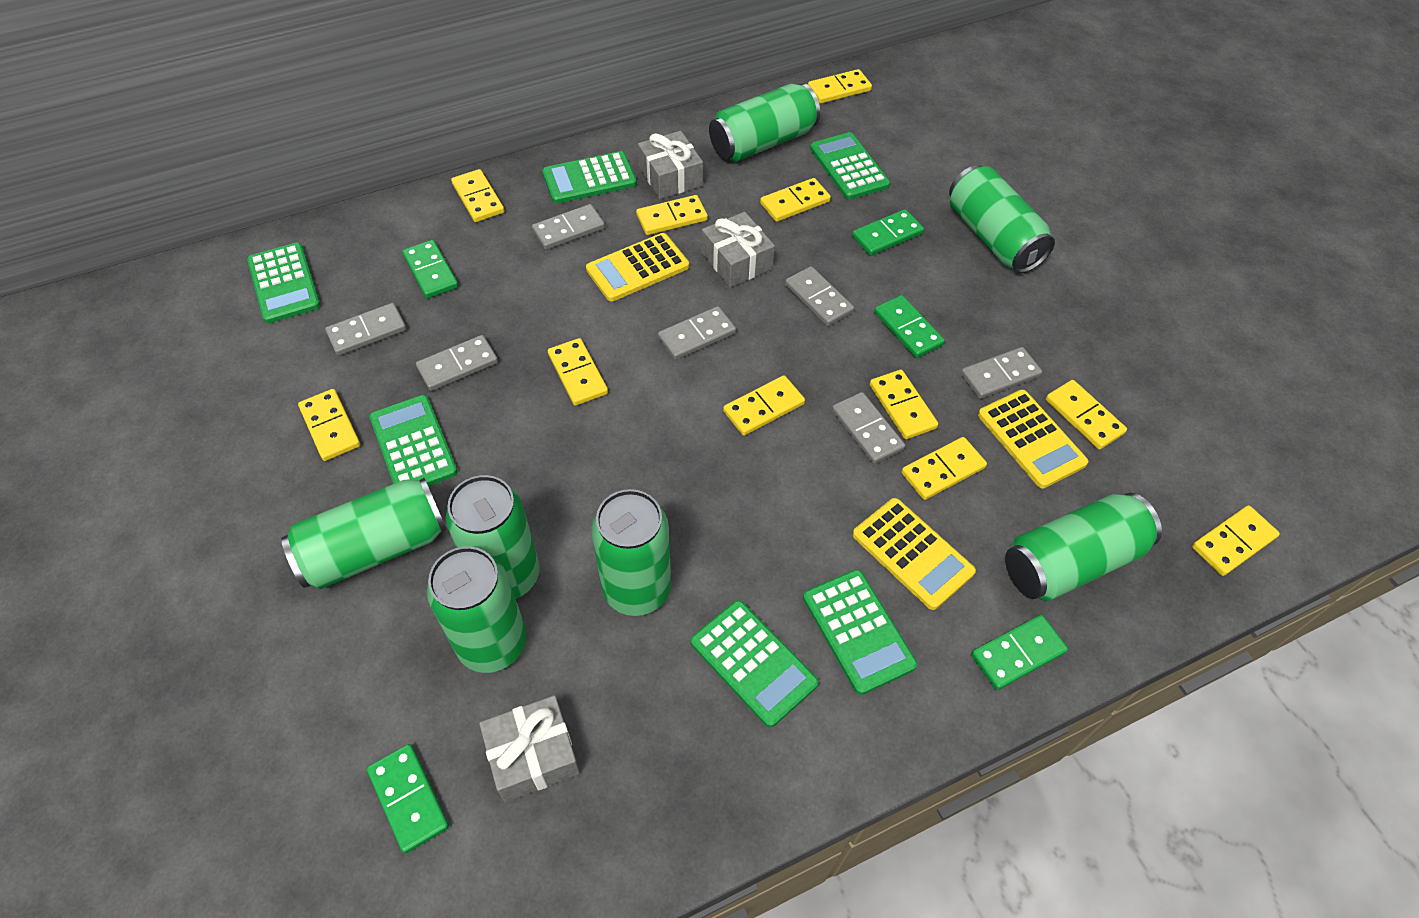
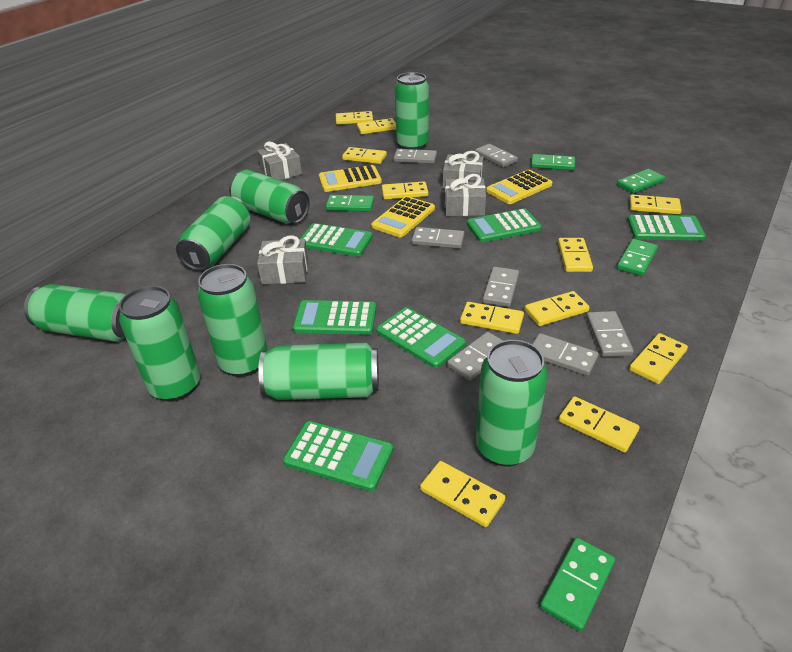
green can: [281,478,447,589] [427,546,527,673] [446,475,540,599] [592,489,671,616] [709,83,820,162] [949,165,1055,273] [1005,493,1162,601] = 7 -> [24,284,126,342] [119,286,200,402] [176,196,250,271] [197,264,268,377] [229,170,310,224] [258,343,379,400] [395,72,429,150] [476,340,548,466] = 8
grey gift: [479,695,580,802] [638,131,703,199] [702,212,775,287] = 3 -> [257,142,302,180] [257,236,308,284] [443,151,484,189] [445,174,486,216] = 4

